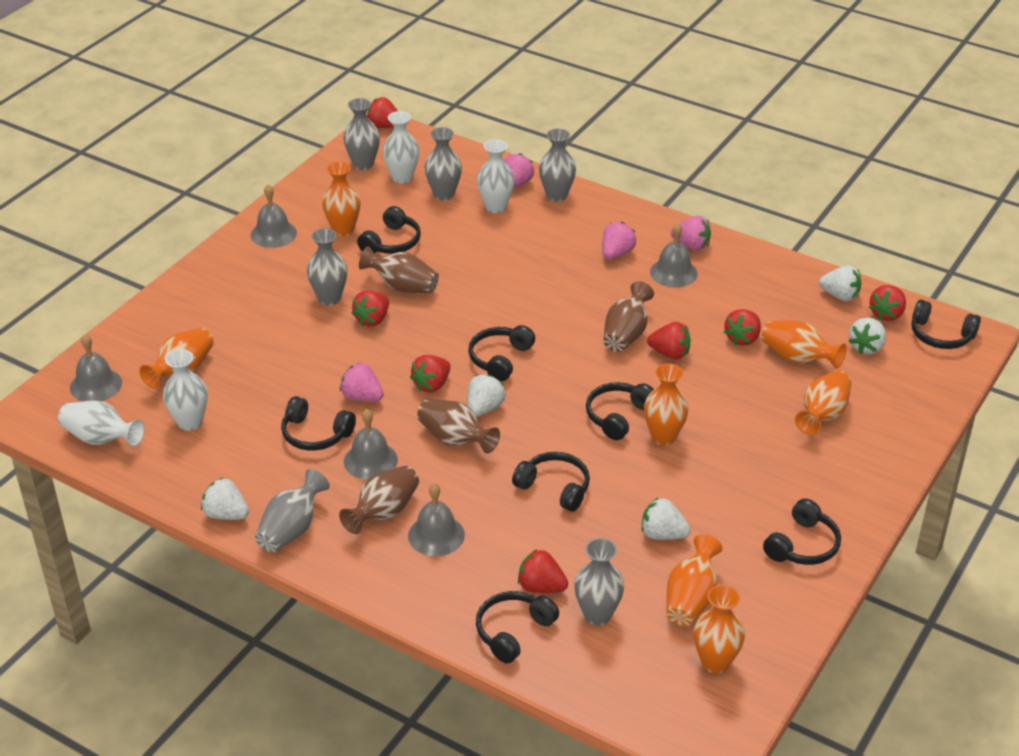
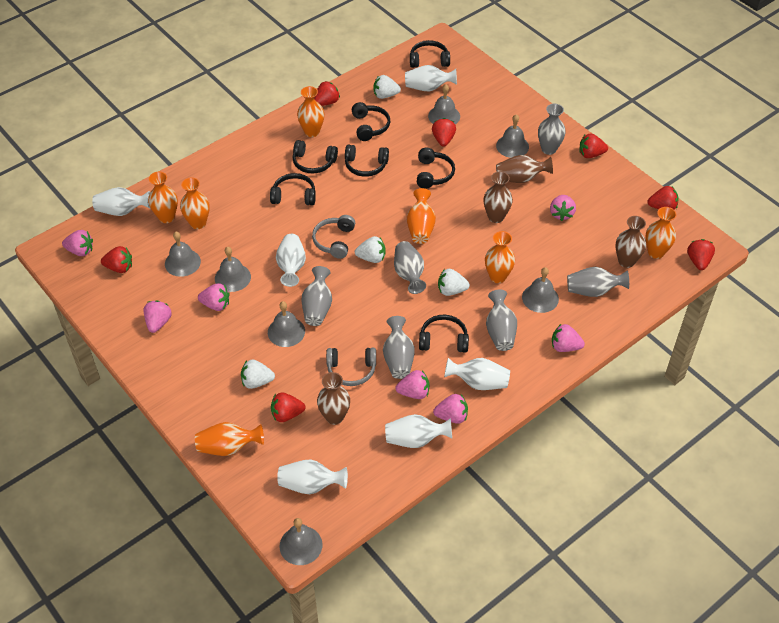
black headphones: [281,396,356,450] [357,206,421,254] [468,325,535,381] [476,591,559,663] [512,452,590,512] [586,382,654,440] [763,499,841,565] [911,300,981,349] = 8 -> [270,173,316,205] [292,140,338,173] [345,144,389,177] [352,102,390,141] [410,40,450,68] [417,148,455,189] [419,315,469,353] = 7
grey bell: [70,334,122,401] [251,184,297,248] [344,409,398,480] [408,483,465,556] [650,223,698,288] = 5 -> [165,232,201,277] [215,247,251,292] [268,301,305,347] [279,518,323,565] [428,84,460,125] [496,114,529,158] [522,267,559,313] = 7
grey headphones: none = 0 -> [312,215,355,259] [326,348,376,386] = 2
pink strawberry: [340,363,384,401] [504,153,534,188] [602,222,636,259] [671,216,711,251] = 4 -> [62,230,93,256] [144,301,172,333] [198,283,229,311] [395,370,429,399] [433,394,468,424] [550,195,576,221] [552,324,585,352] = 7
white strawberry: [201,478,249,520] [468,374,506,417] [642,497,691,540] [819,265,861,301] [849,318,886,354] = 5 -> [241,359,275,389] [355,236,386,263] [373,75,401,99] [438,269,470,296] = 4
white vase: [58,401,145,447] [163,349,208,431] [383,111,419,184] [477,139,515,213] = 4 -> [92,187,151,216] [276,234,306,287] [277,459,348,494] [385,414,452,448] [405,65,457,91] [444,358,510,390] = 6

